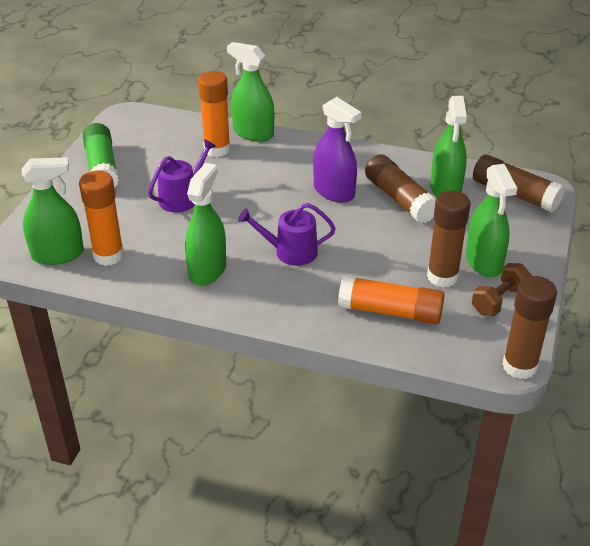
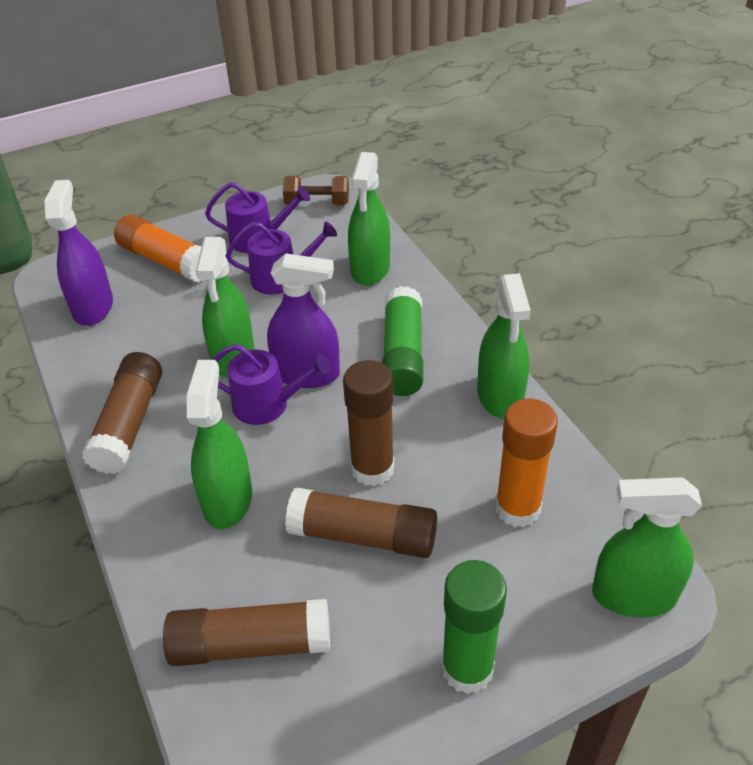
green glue stick: [83,123,119,189] = 1 -> [382,286,423,396] [441,560,507,694] = 2
orange glue stick: [79,170,124,266] [198,71,231,157] [338,275,445,324] = 3 -> [114,214,204,283] [495,399,558,528] = 2
purple spray bottle: [313,97,361,203] = 1 -> [44,180,113,326] [267,253,340,388] = 2
purple watering can: [148,139,216,212] [238,203,336,266] = 2 -> [205,182,310,253] [212,344,331,425] [226,222,337,295] = 3

